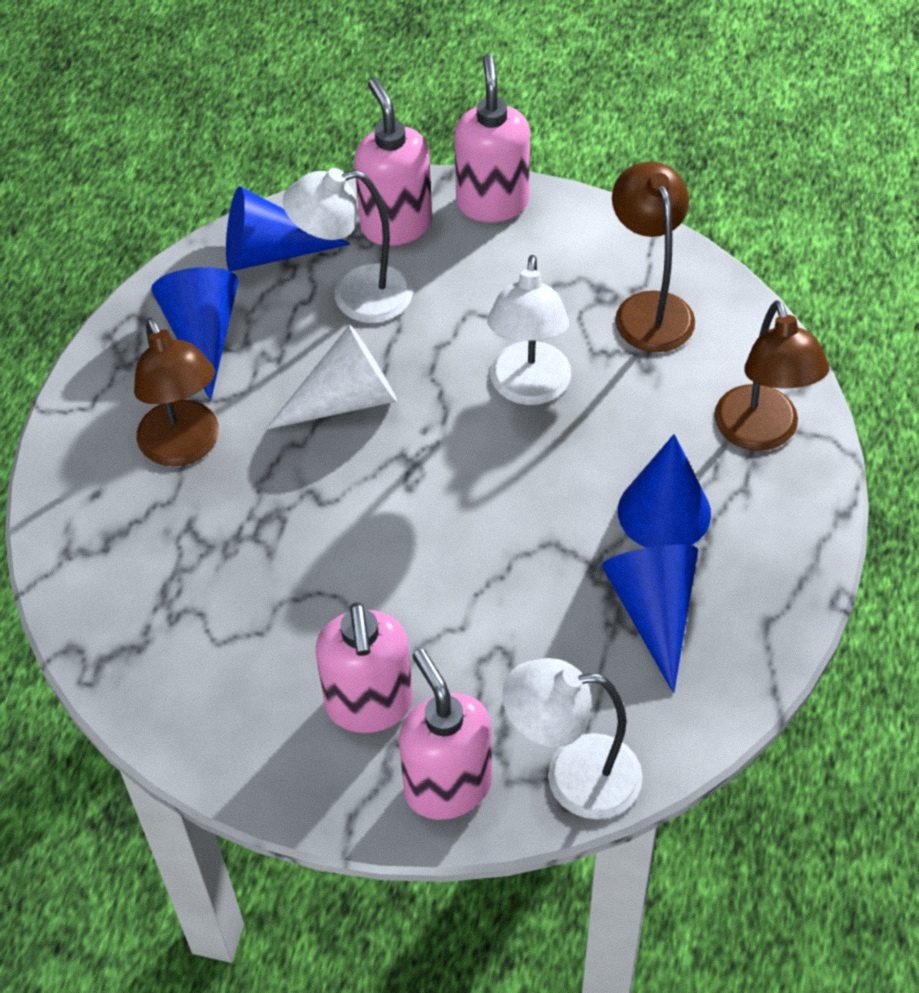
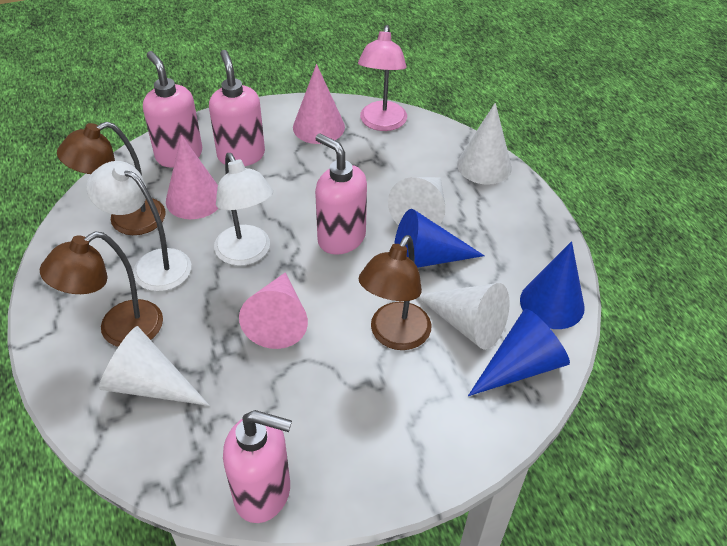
blue cone: [151,267,239,401] [226,186,351,271] [602,545,698,693] [618,434,711,548] = 4 -> [394,209,485,268] [468,309,570,396] [520,241,585,329] = 3
pink cone: none = 0 -> [166,135,219,219] [239,272,308,349] [293,64,345,144] = 3
pink lamp: none = 0 -> [358,25,407,131] = 1
white cone: [266,325,397,430] = 1 -> [99,326,210,406] [388,177,445,225] [418,283,510,350] [457,103,512,185] = 4
white lamp: [283,168,413,323] [487,255,571,405] [502,658,643,819] = 3 -> [86,161,191,291] [214,153,273,266] = 2

